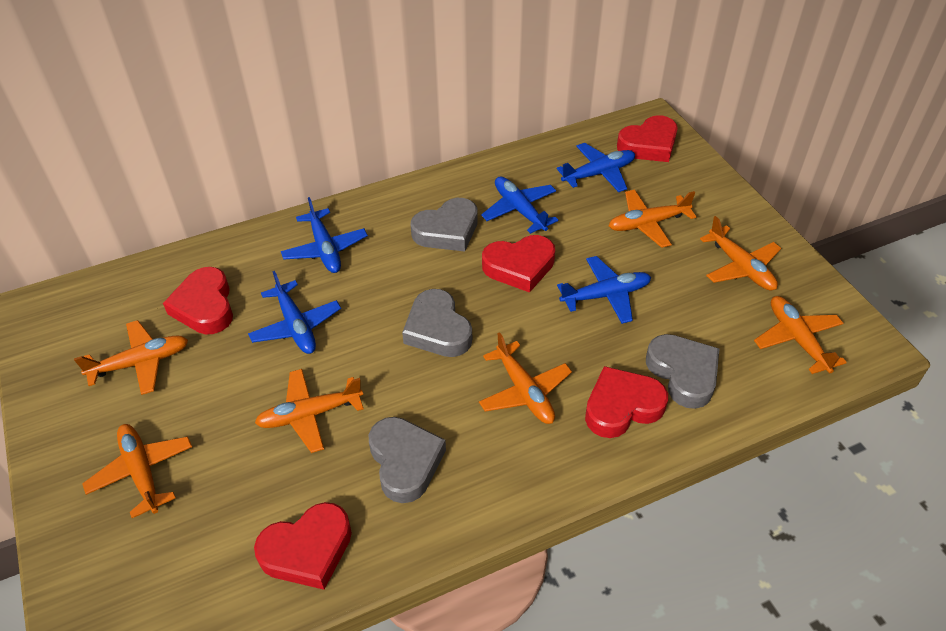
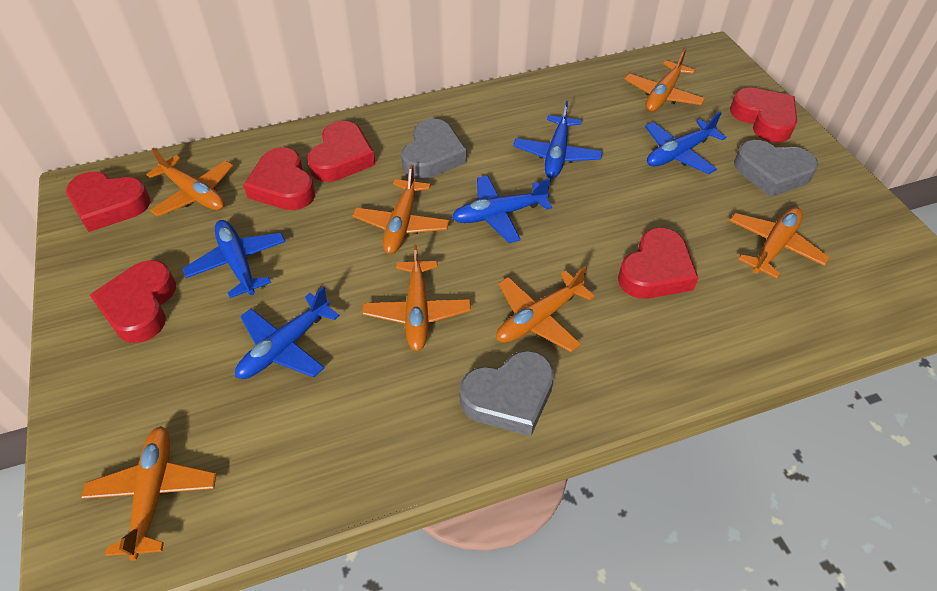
grey heart: [369,417,446,503] [402,289,472,357] [411,198,478,252] [646,334,719,409] = 4 -> [401,119,467,179] [459,351,554,436] [734,140,818,197] = 3
red heart: [163,267,233,335] [254,502,352,590] [482,235,555,293] [585,366,668,438] [617,115,678,162] = 5 -> [66,172,151,232] [90,260,176,343] [243,147,315,210] [307,121,375,182] [618,228,698,299] [730,87,797,143] = 6

